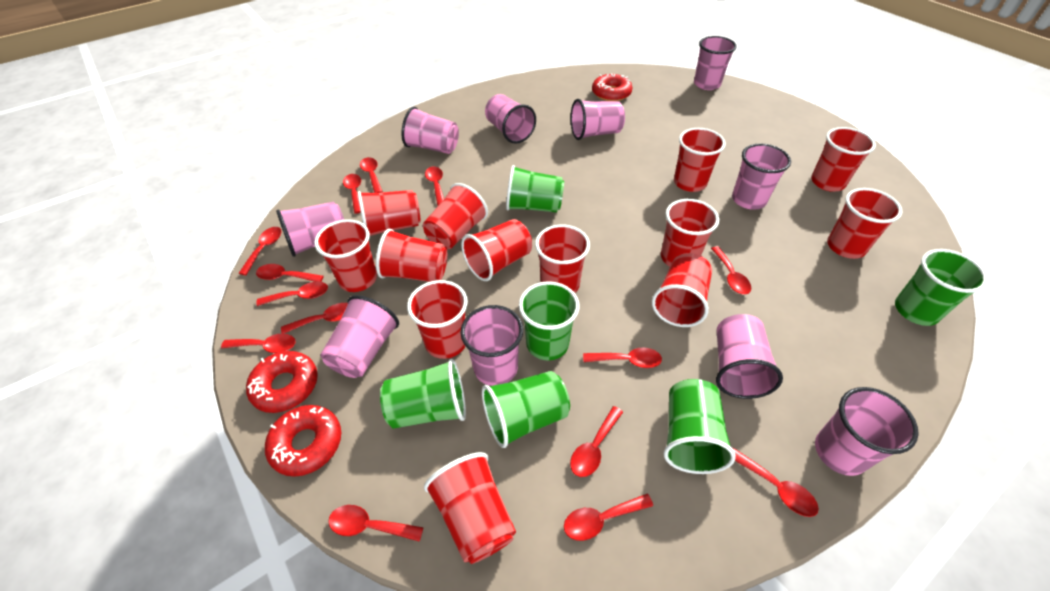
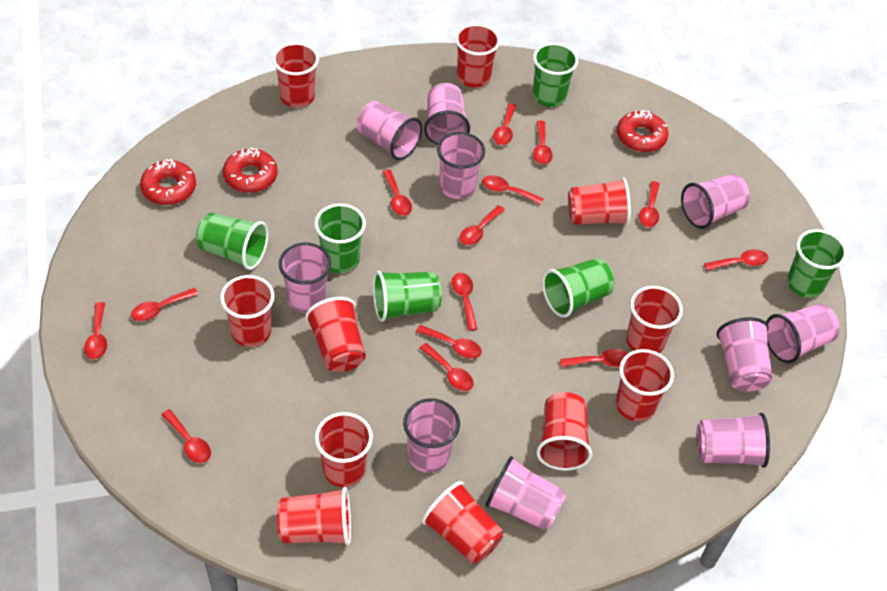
red cup: [314,219,377,292] [357,190,421,236] [376,228,447,282] [407,280,468,359] [423,183,488,249] [424,452,516,564] [461,219,532,281] [535,225,590,293] [652,253,712,327] [661,199,719,266] [674,128,726,192] [811,127,876,192] [827,188,902,259] = 13 -> [220,275,275,347] [272,42,319,108] [277,487,351,546] [305,297,366,372] [315,412,373,487] [422,481,504,564] [455,24,500,88] [536,392,592,471] [568,178,631,225] [616,349,674,422] [626,286,683,353] = 11

